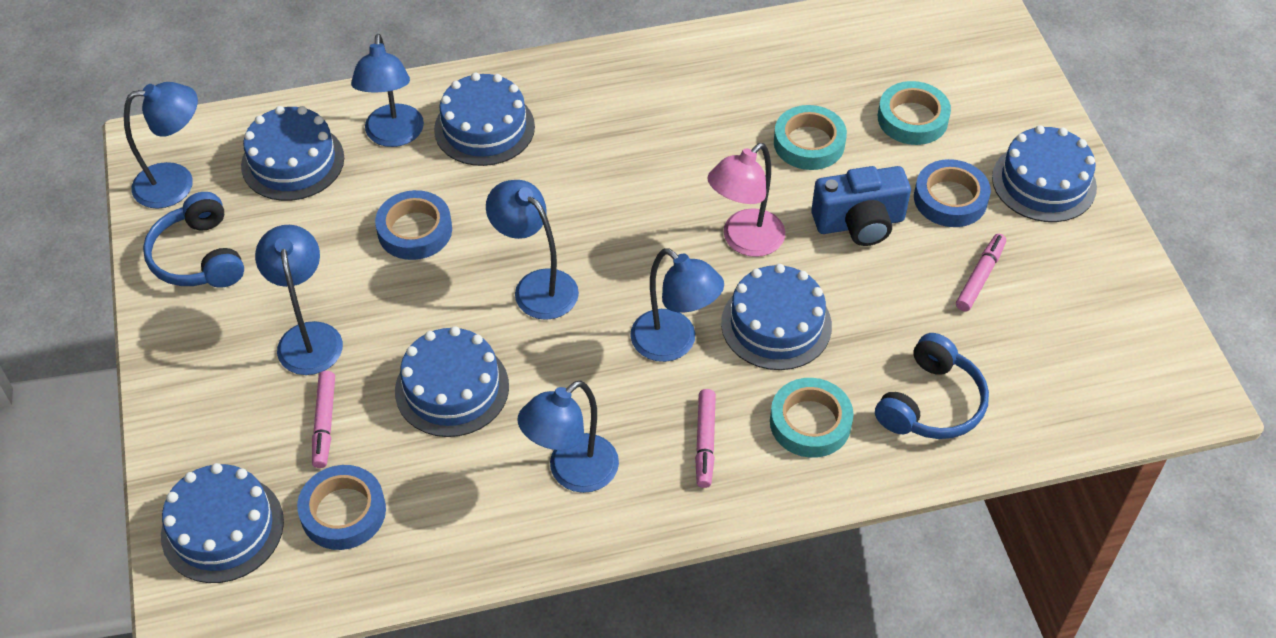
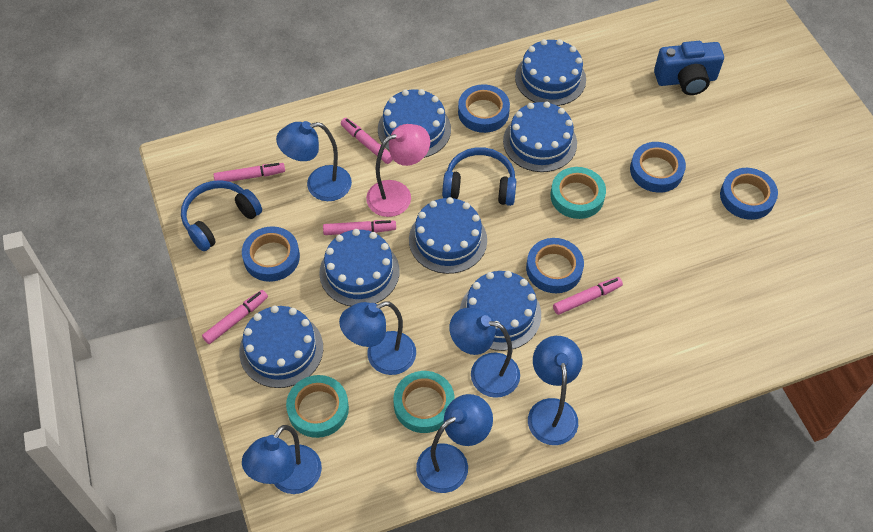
blue cake: [161,463,284,583] [241,106,344,201] [395,326,509,437] [434,73,535,166] [721,264,832,370] [992,125,1097,222] = 6 -> [239,306,323,388] [319,229,400,306] [378,89,451,158] [409,197,487,274] [460,271,541,351] [503,101,577,172] [515,39,586,106] = 7
blue tape: [297,465,386,550] [375,190,452,260] [914,159,991,227] = 3 -> [242,226,300,282] [458,84,510,133] [526,238,584,293] [630,142,686,193] [720,168,778,220] = 5
pink marker: [312,371,335,468] [695,389,716,488] [956,234,1006,312] = 3 -> [202,290,268,344] [214,163,285,182] [323,220,396,235] [341,118,393,164] [553,277,623,315] = 5

